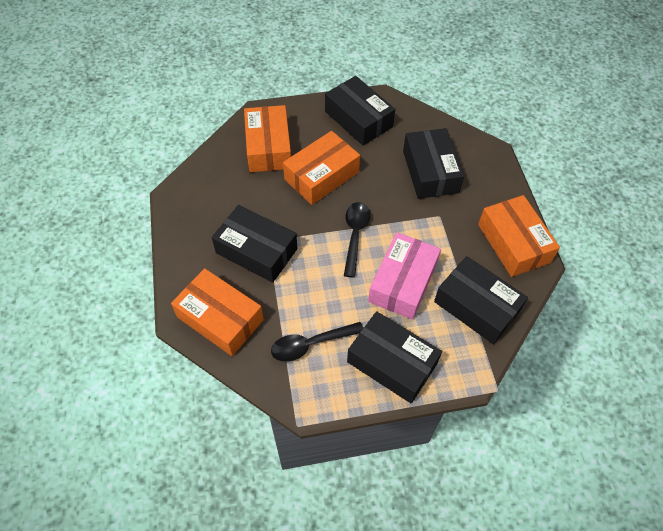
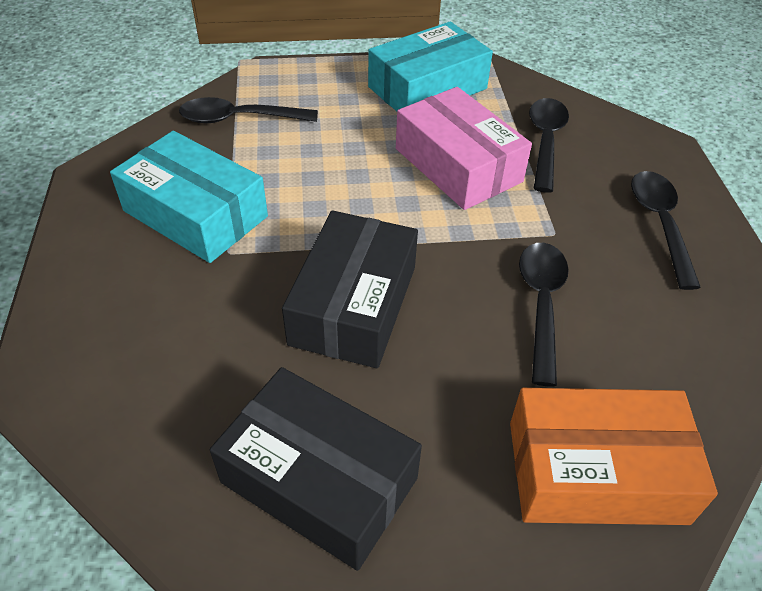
black box: [212,205,297,283] [325,76,395,146] [347,311,442,403] [403,128,464,199] [434,256,528,344] = 5 -> [210,367,422,571] [282,210,418,368] = 2
black spoon: [271,322,363,362] [344,202,370,278] = 2 -> [179,97,318,123] [519,243,569,386] [529,98,569,193] [631,171,701,290] = 4
orange box: [171,268,264,356] [244,105,291,172] [283,131,360,205] [478,195,560,277] = 4 -> [510,388,718,525] = 1
turquoise box: none = 0 -> [110,131,268,263] [368,22,493,111] = 2

